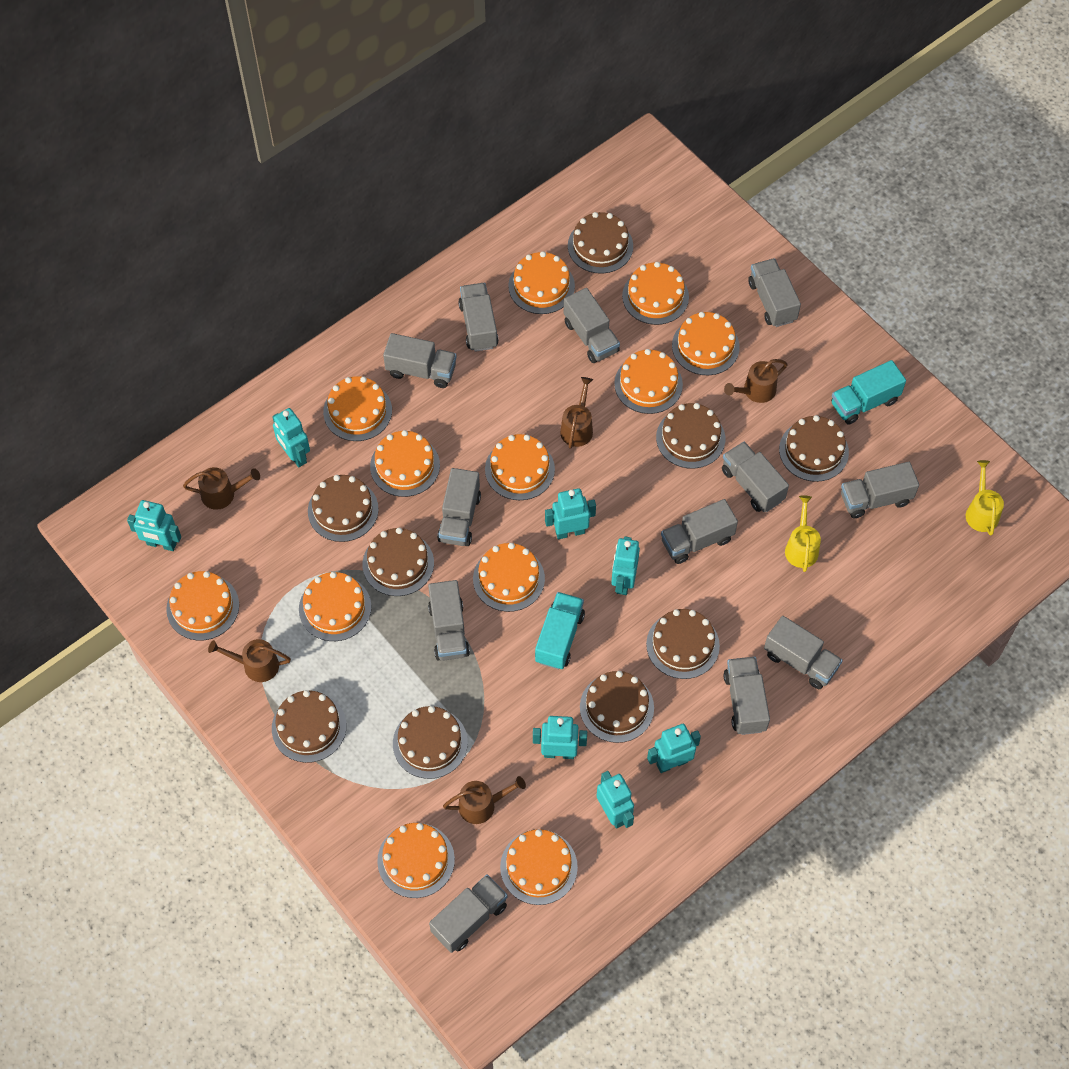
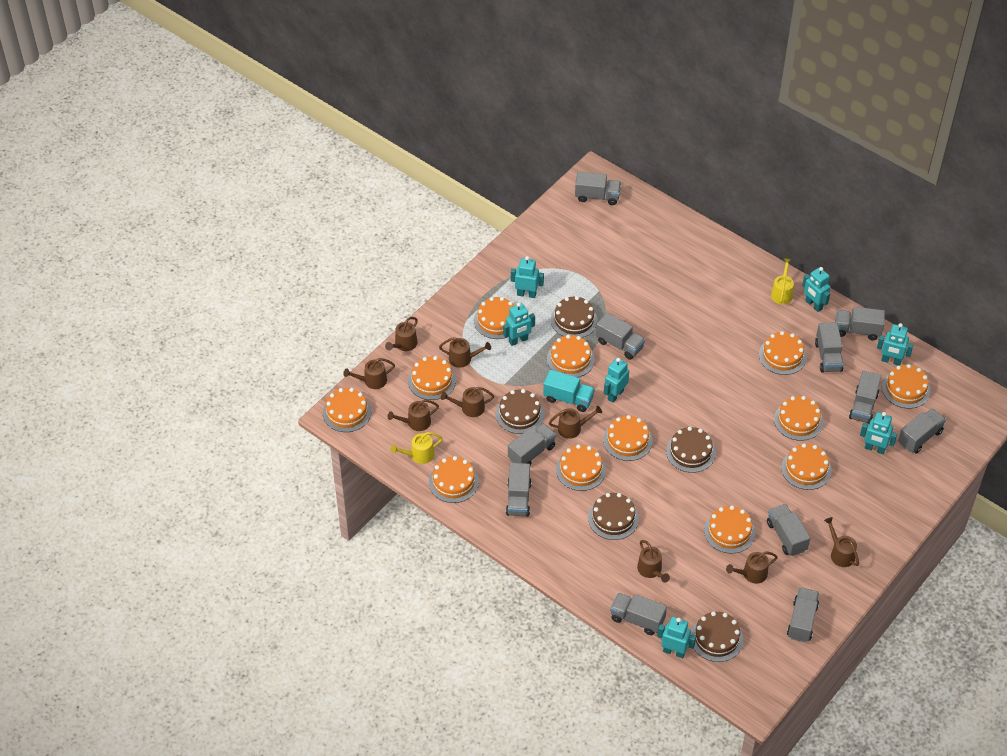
brown cake: [272,690,346,763] [308,475,379,542] [363,528,434,596] [393,706,468,779] [568,212,633,274] [580,671,654,743] [646,609,720,679] [656,403,725,469] [779,415,849,482] = 9 -> [496,389,544,434] [551,296,598,338] [588,493,639,540] [666,427,716,473] [690,611,743,662] = 5
brown watering can: [183,467,260,510] [208,639,291,682] [443,776,526,824] [560,377,593,449] [724,359,788,403] = 5 -> [343,358,395,389] [385,317,418,351] [388,400,439,431] [439,337,491,368] [441,387,494,417] [549,406,602,439] [637,540,670,583] [726,552,778,584] [824,517,859,567] = 9
grey truck: [383,333,457,388] [428,580,470,661] [429,874,507,953] [437,468,481,546] [458,283,499,352] [564,288,620,363] [661,499,738,564] [722,442,789,512] [724,657,770,735] [748,258,801,327] [764,616,843,689] [841,462,919,518] = 12 -> [506,463,532,516] [508,423,556,466] [575,172,621,205] [596,313,645,360] [610,593,667,635] [767,504,810,556] [787,587,819,642] [815,322,843,373] [835,307,885,341] [849,370,882,424] [898,409,946,454] = 11
turquoise truck: [535,592,585,670] [831,360,906,425] = 2 -> [543,370,595,412] = 1

